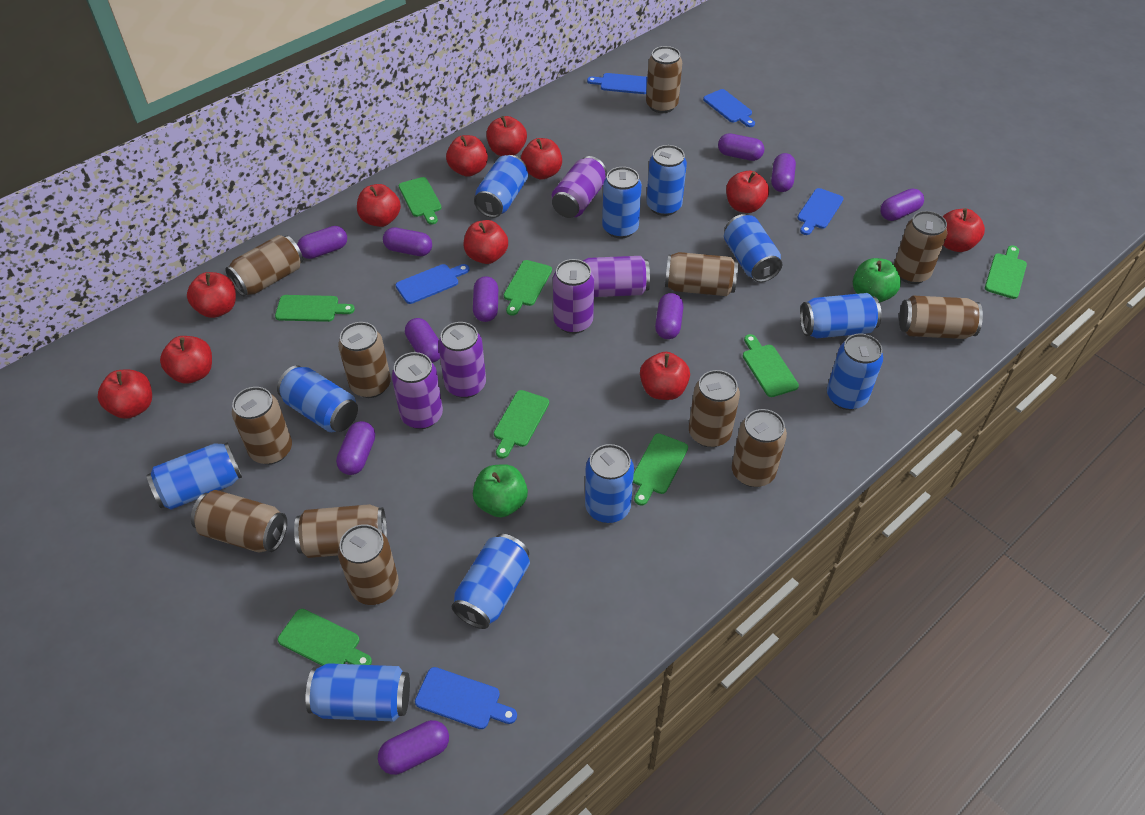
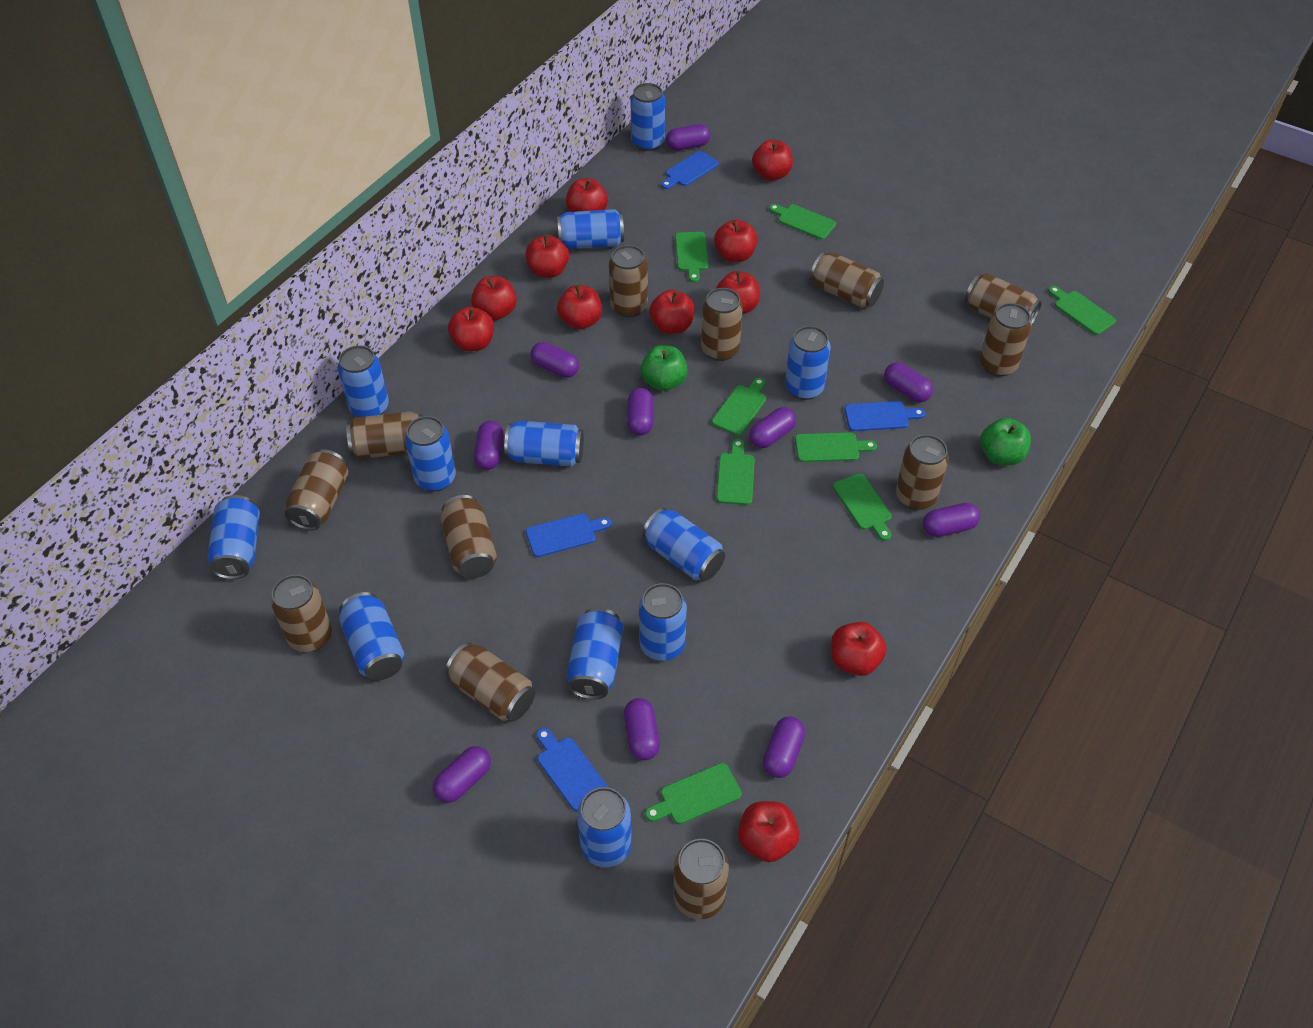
blue can: [147,442,242,510] [277,365,358,432] [305,663,410,721] [451,534,530,629] [474,155,528,218] [585,444,634,523] [602,167,642,239] [646,145,687,216] [724,214,782,282] [800,293,881,338] [827,334,883,410] = 11 -> [207,495,260,580] [338,345,389,417] [339,592,405,681] [405,416,456,492] [504,421,584,467] [557,209,624,249] [567,608,623,699] [577,787,632,868] [630,83,665,151] [639,583,687,661] [642,508,725,581] [785,326,831,400] = 12
blue cutting board: [396,264,470,304] [415,667,517,729] [587,73,647,94] [703,89,755,127] [797,188,844,235] = 5 -> [526,513,611,557] [537,728,608,811] [661,151,719,189] [845,401,925,431] = 4
purple can: [392,352,443,429] [438,322,486,398] [551,156,607,218] [553,259,594,334] [583,256,650,297] = 5 -> none = 0

